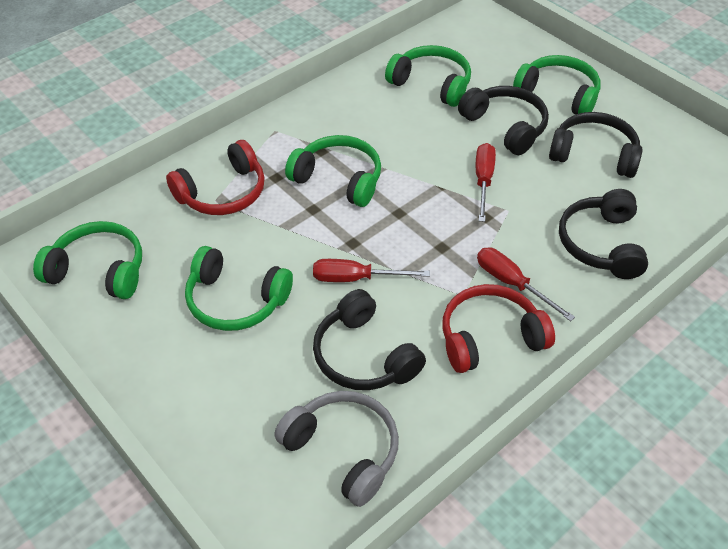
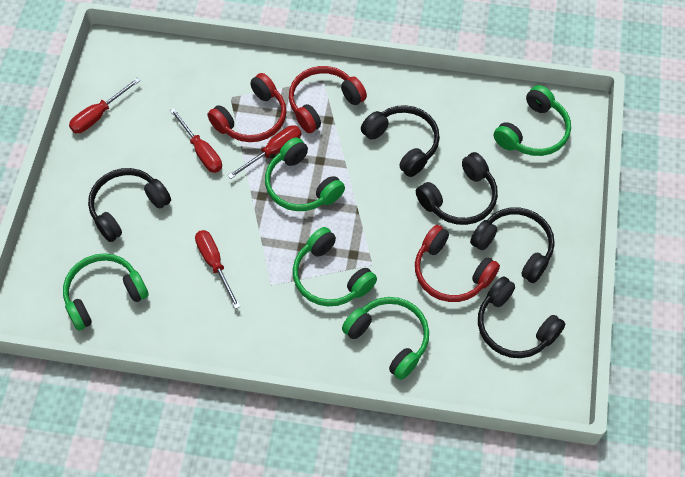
black headphones: [313,289,426,390] [458,86,549,155] [549,112,643,178] [559,189,648,279] = 4 -> [88,168,171,242] [361,105,440,177] [416,152,498,225] [470,207,555,283] [478,276,565,358] = 5
grey headphones: [274,391,399,507] = 1 -> none = 0
red headphones: [166,140,265,215] [442,284,555,373] = 2 -> [207,73,286,142] [289,66,367,133] [415,225,500,302] = 3
red screwdriver: [313,259,430,282] [476,143,496,222] [477,247,575,321] = 3 -> [69,78,140,133] [170,108,222,173] [195,230,240,309] [227,125,301,179] = 4

